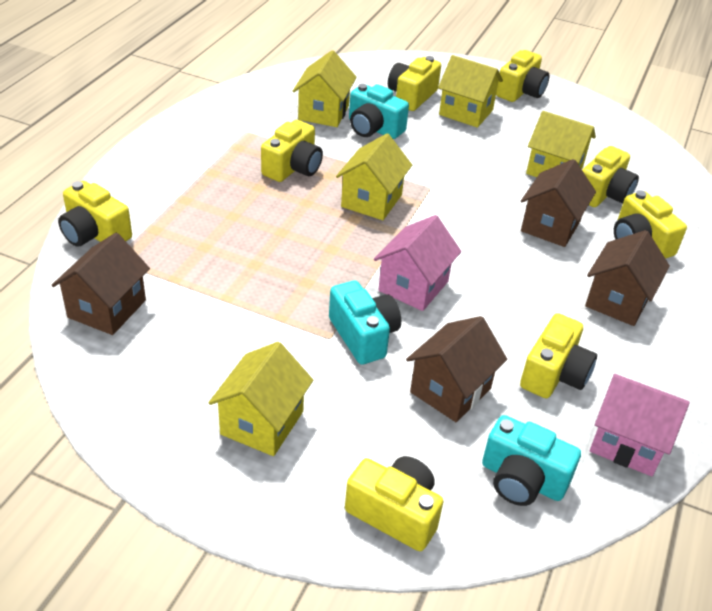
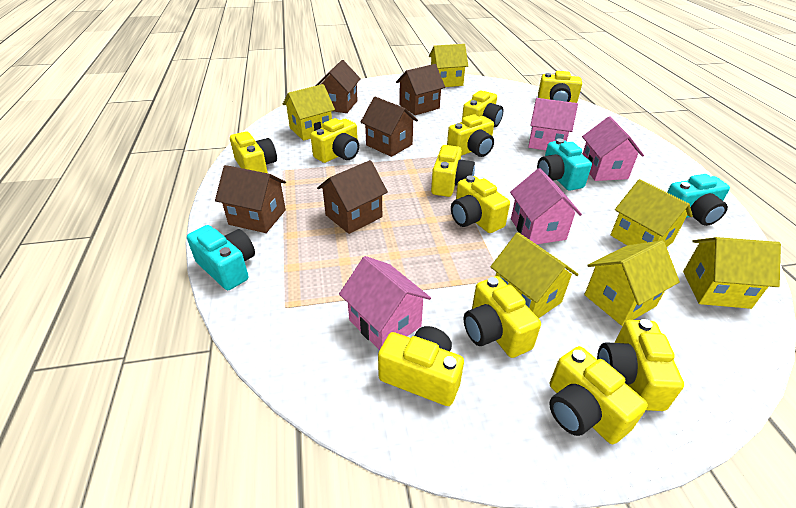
brown house: [51,233,150,335] [406,316,507,422] [521,159,596,247] [585,230,670,326] = 4 -> [215,165,286,233] [316,60,361,113] [317,160,388,234] [360,97,418,157] [396,64,445,115] = 5
pink house: [374,215,461,311] [590,374,690,476] = 2 -> [339,256,431,350] [510,168,582,244] [528,98,578,150] [582,116,644,181] = 4
yellow camera: [58,181,132,247] [261,120,323,182] [345,456,443,551] [388,56,441,111] [496,50,549,102] [520,313,597,398] [582,146,639,207] [614,190,687,259] = 8 -> [230,131,277,173] [310,118,359,163] [378,326,464,406] [431,145,475,197] [447,114,494,157] [451,175,510,233] [462,91,503,127] [464,276,541,358] [538,71,582,103] [549,346,648,444] [597,319,684,411] = 11
yellow house: [208,342,313,456] [293,50,357,127] [336,133,412,220] [438,55,503,128] [526,111,596,177] = 5 -> [283,84,335,141] [429,44,468,87] [490,232,579,318] [584,240,680,326] [610,179,693,247] [683,237,781,309] = 6

